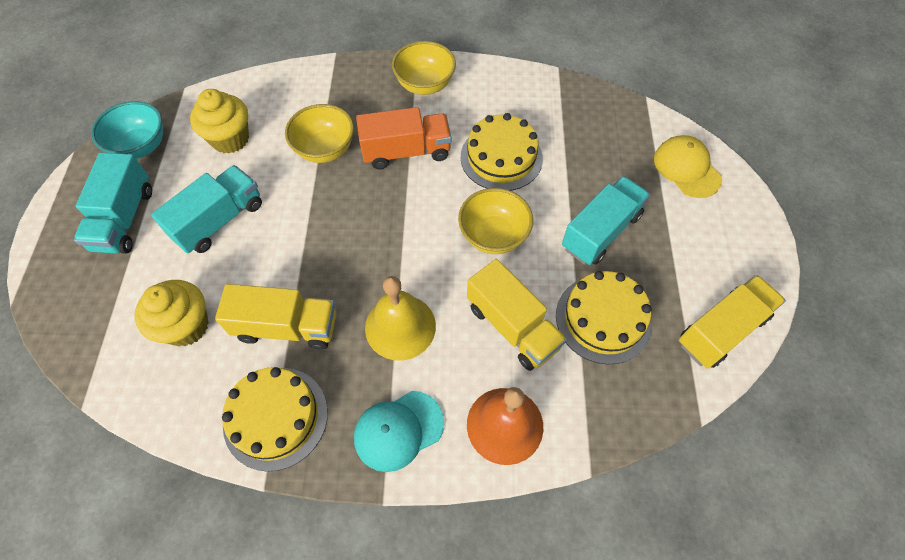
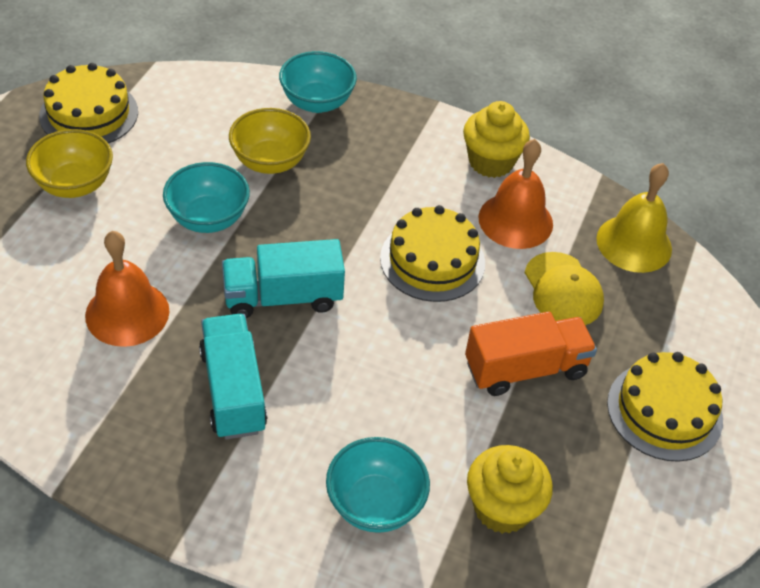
orange bell: [467,387,543,465] = 1 -> [85,231,169,347] [479,139,553,249] = 2
turquoise bowl: [91,101,163,159] = 1 -> [163,162,250,233] [279,51,357,113] [326,437,430,533] = 3
turquoise cap: [354,391,444,472] = 1 -> none = 0
turquoise truck: [74,152,152,254] [151,165,262,254] [562,176,650,265] = 3 -> [199,314,267,439] [222,239,345,318] = 2
yellow bowl: [285,104,354,163] [392,41,456,95] [458,188,533,254] = 3 -> [26,129,113,198] [229,108,311,174] = 2
yellow truck: [215,284,336,350] [467,259,567,371] [679,275,786,369] = 3 -> none = 0

